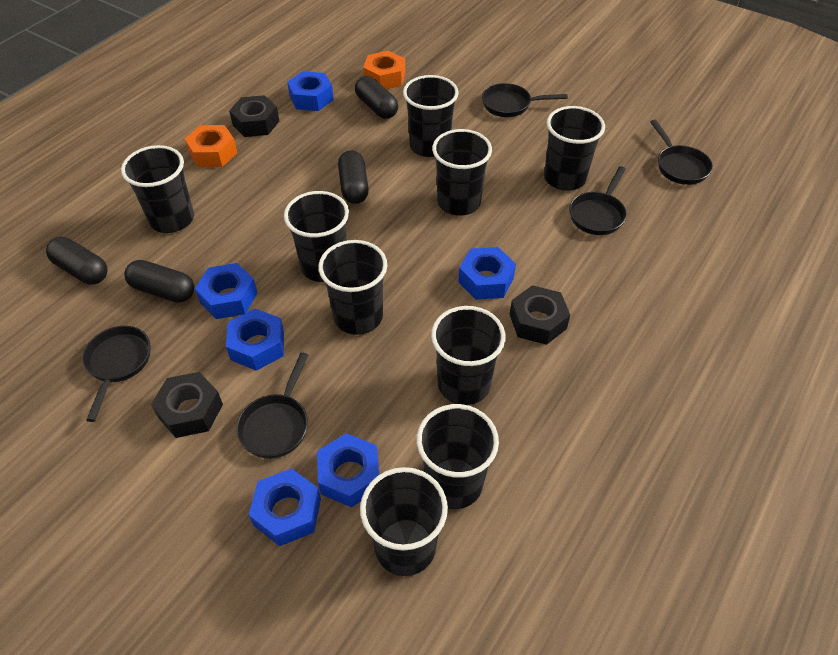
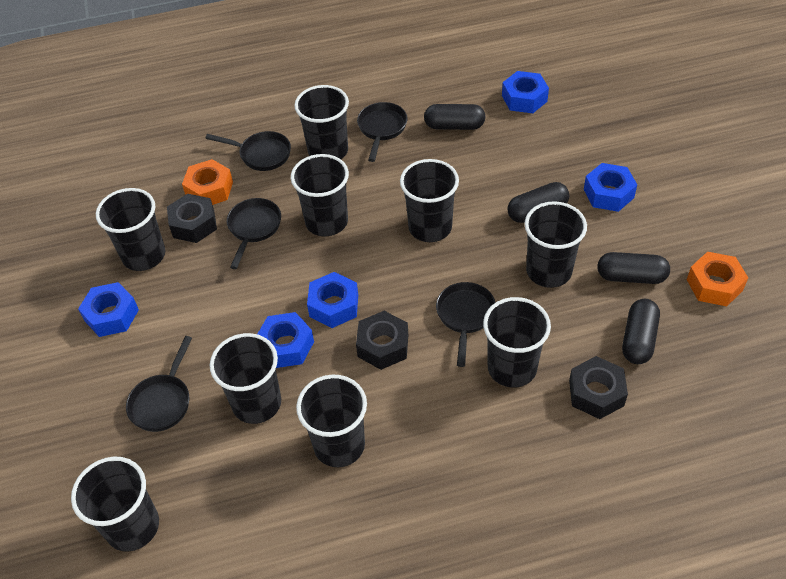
blue nut: [195,263,257,319] [226,309,284,371] [249,468,321,546] [287,71,334,111] [317,433,379,507] [458,247,516,300] = 6 -> [78,282,139,337] [258,312,314,368] [307,272,358,328] [502,71,549,113] [584,163,637,212] = 5

